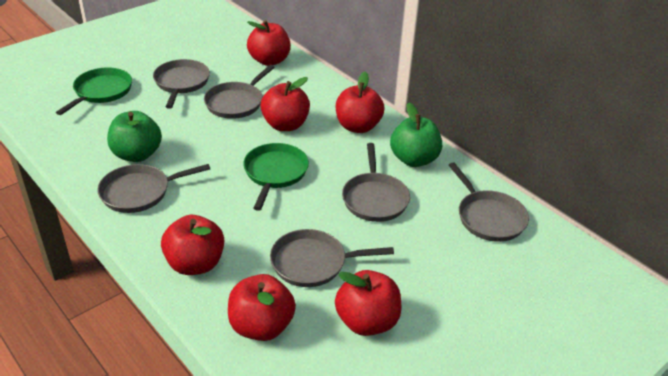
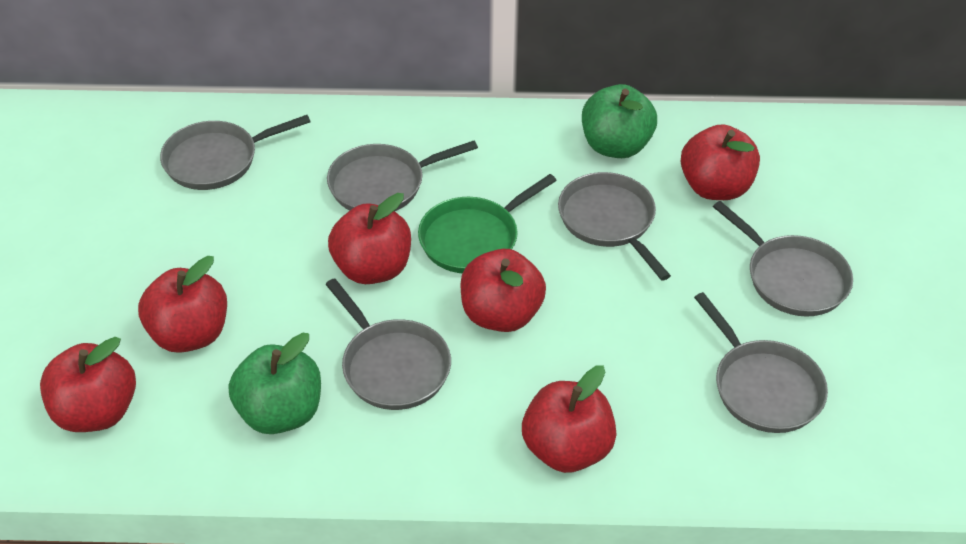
green pan: [56,67,132,115] [243,143,309,211] = 2 -> [418,174,557,273] = 1

